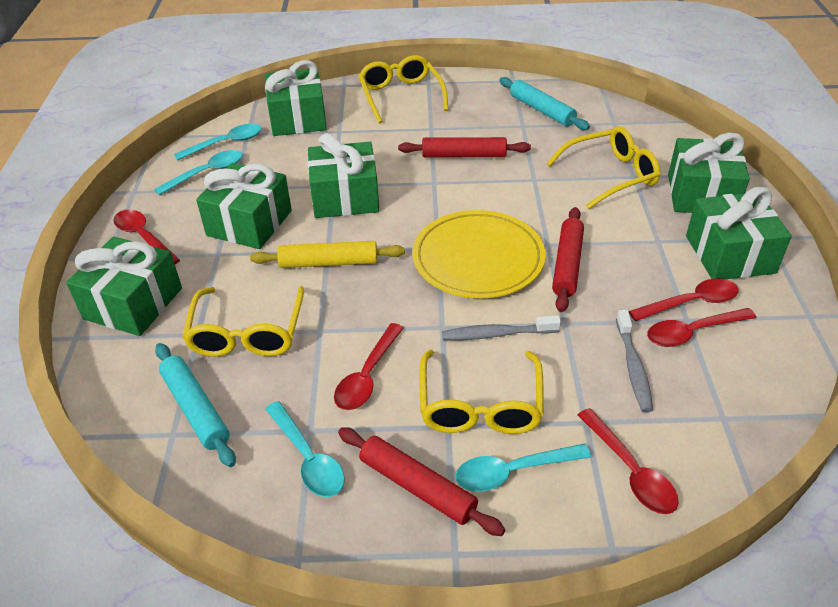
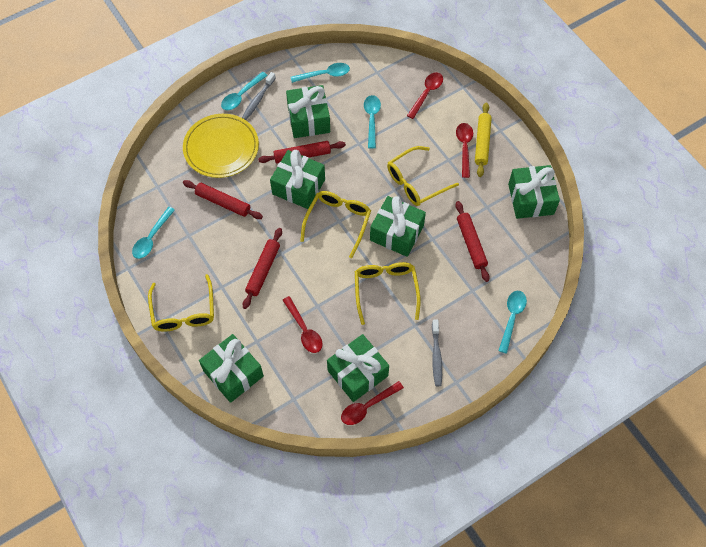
red rolling pin: [338,427,505,536] [398,137,531,157] [552,207,584,312] = 3 -> [183,180,263,219] [243,228,282,309] [258,141,346,164] [456,201,490,282] = 4
red spoon: [113,209,180,264] [334,323,403,410] [578,408,679,514] [629,278,739,321] [647,308,756,347] = 5 -> [282,296,322,353] [341,381,404,425] [407,72,443,119] [456,123,473,178] = 4
turquoise rolling pin: [155,343,236,467] [499,77,590,130] = 2 -> none = 0
turquoise spoon: [154,150,243,195] [174,124,262,160] [265,401,345,497] [456,444,591,492] = 4 -> [132,207,175,259] [221,72,268,110] [291,63,350,83] [364,95,381,149] [498,291,527,353] = 5

